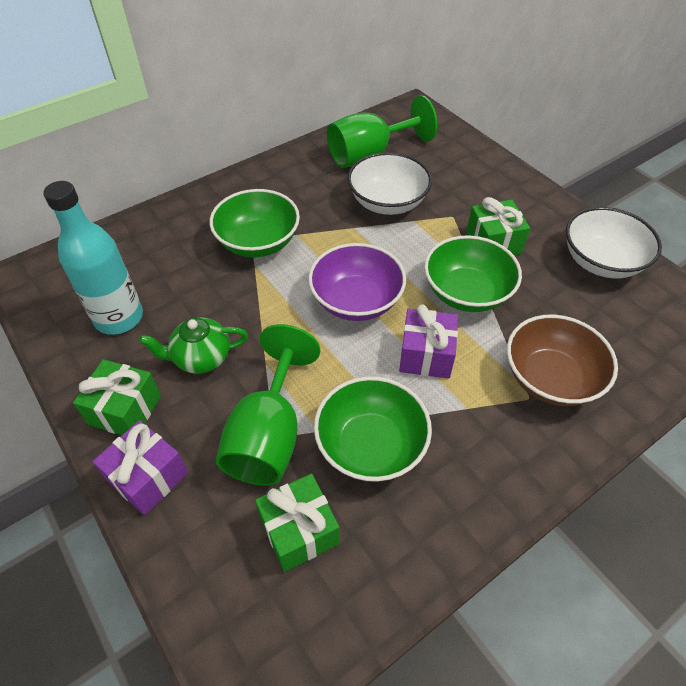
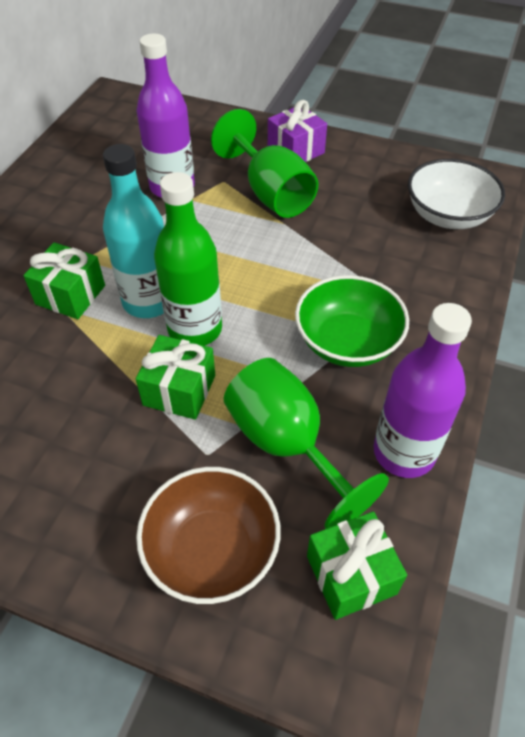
green bottle: none = 0 -> [154,172,222,346] = 1
green bowl: [210,189,300,257] [314,376,432,482] [424,235,522,312] = 3 -> [295,275,409,367] = 1
green teapot: [139,317,248,374] = 1 -> none = 0
purple bottle: none = 0 -> [136,34,195,198] [373,303,472,478] = 2
purple bowl: [308,243,406,321] = 1 -> none = 0
purple gift: [93,420,188,515] [399,304,458,379] = 2 -> [268,100,327,162] = 1
white bowl: [348,152,432,215] [566,207,662,279] = 2 -> [408,159,505,229] = 1

